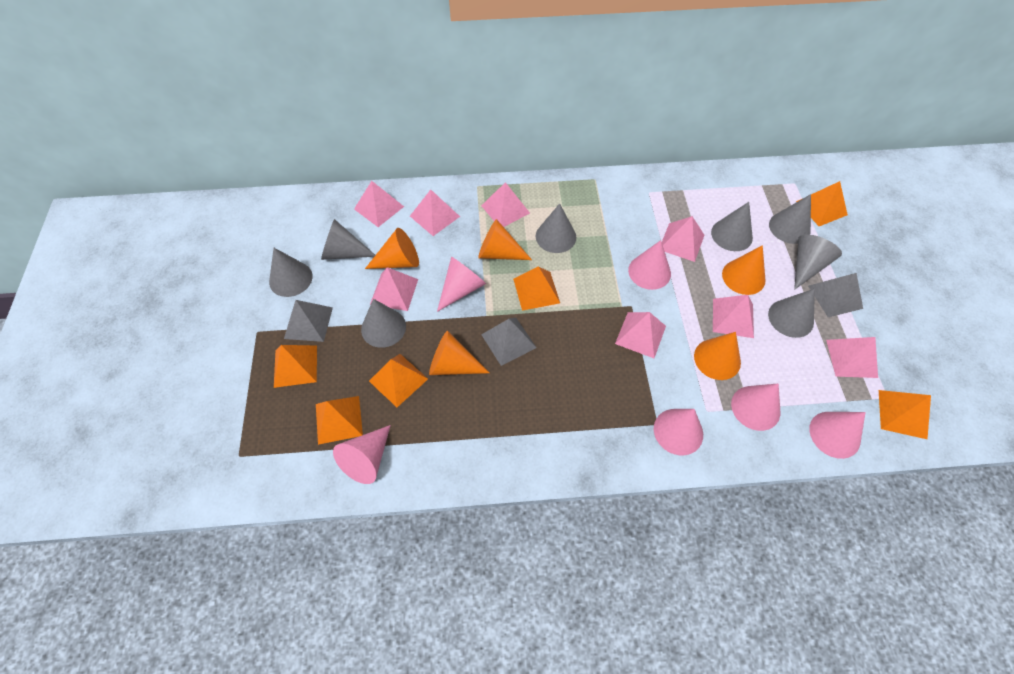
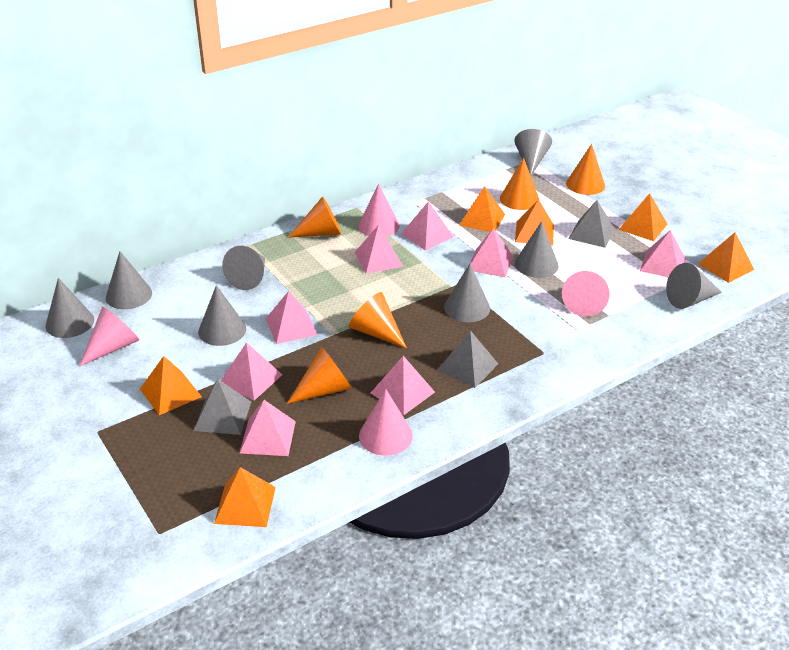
pink cone: [333,425,391,484] [437,257,486,312] [628,240,671,290] [654,409,703,455] [731,384,780,431] [809,412,866,459] = 6 -> [79,307,139,367] [358,184,400,237] [359,389,413,456] [562,271,610,317] = 4

